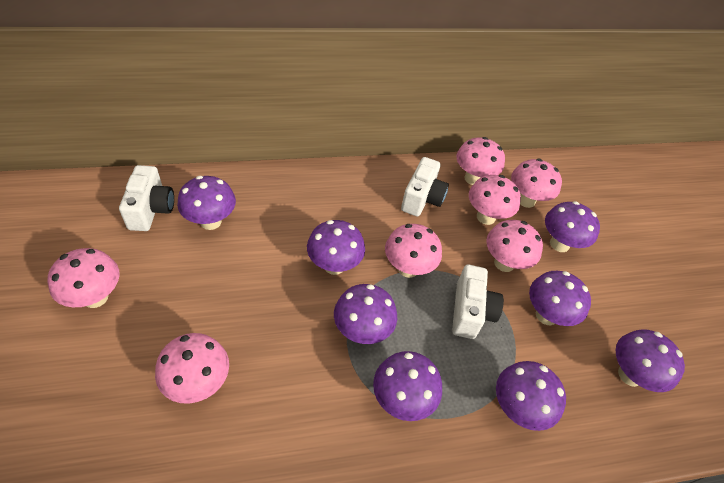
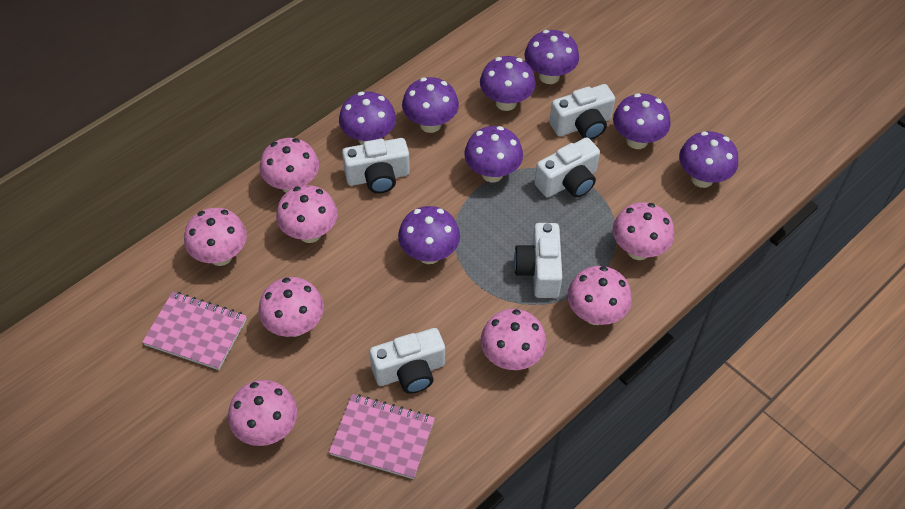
pink mushroom: [48,248,120,308] [155,333,229,404] [385,224,442,278] [456,137,505,185] [469,175,521,225] [486,220,543,272] [511,158,562,208] = 7 -> [184,208,247,266] [228,380,297,446] [259,277,324,337] [260,138,319,193] [276,185,338,243] [481,309,546,370] [567,266,632,325] [613,202,674,260] = 8
pink notebook: none = 0 -> [142,292,247,370] [329,394,435,479] = 2
white camera: [119,165,174,231] [401,157,449,217] [452,265,504,339] = 3 -> [342,138,410,193] [369,328,445,394] [514,223,562,298] [535,137,600,198] [549,84,615,140] = 5

